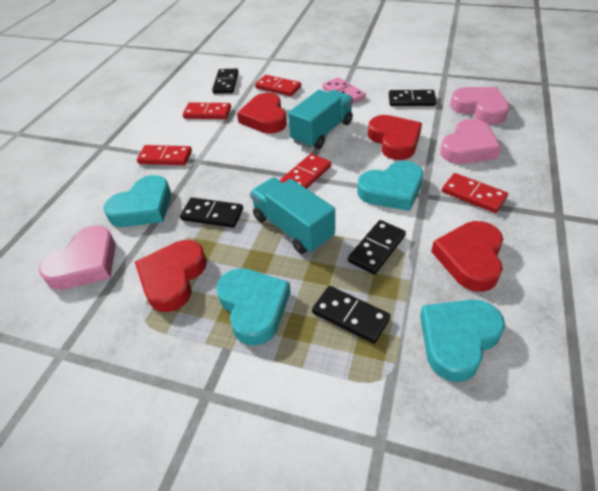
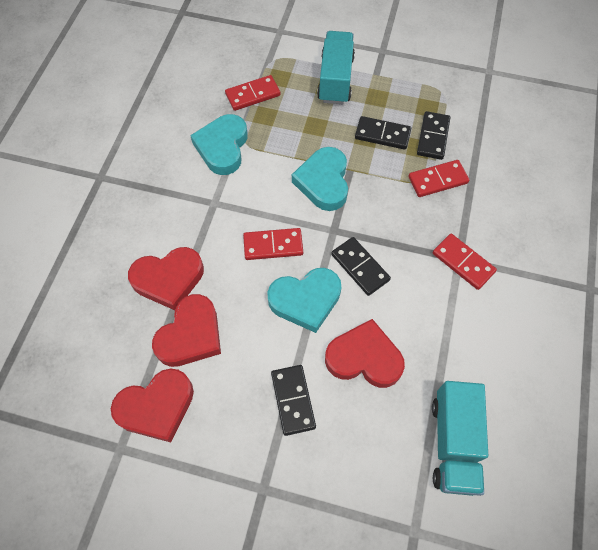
black domino: [180,198,243,228] [212,68,239,94] [312,286,390,344] [348,220,406,275] [389,90,437,106] = 5 -> [271,365,316,436] [331,237,391,296] [355,116,411,150] [417,111,450,160] = 4
pink domino: [322,77,366,103] = 1 -> none = 0
pink heart: [39,226,116,290] [440,119,501,164] [450,87,510,124] = 3 -> none = 0
red domino: [137,145,192,165] [183,103,231,119] [255,75,301,96] [279,154,331,189] [442,173,508,213] = 5 -> [225,75,281,111] [243,228,303,260] [408,160,469,197] [432,234,497,290] = 4
turquoise heart: [104,175,171,227] [217,268,291,345] [357,161,423,211] [420,299,505,382] = 4 -> [190,114,248,175] [267,268,342,333] [292,147,348,211] = 3

